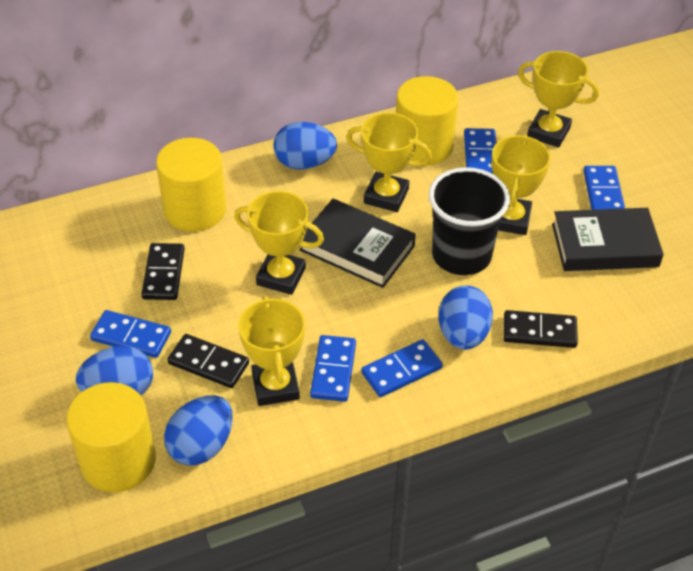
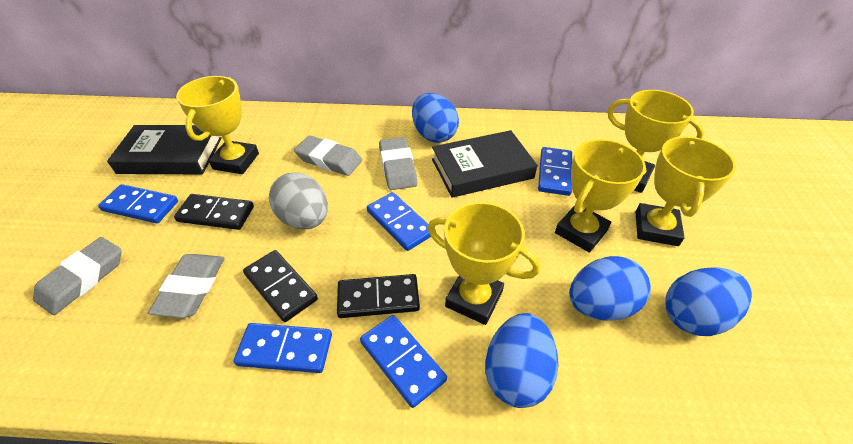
black cup: [429,167,510,275] = 1 -> none = 0
grey egg: none = 0 -> [269,172,328,229] = 1
grey eraser: none = 0 -> [33,237,122,315] [148,254,225,318] [294,135,362,176] [379,137,417,190] = 4
yellow cylinder: [66,382,156,492] [156,138,226,231] [396,76,459,166] = 3 -> none = 0

